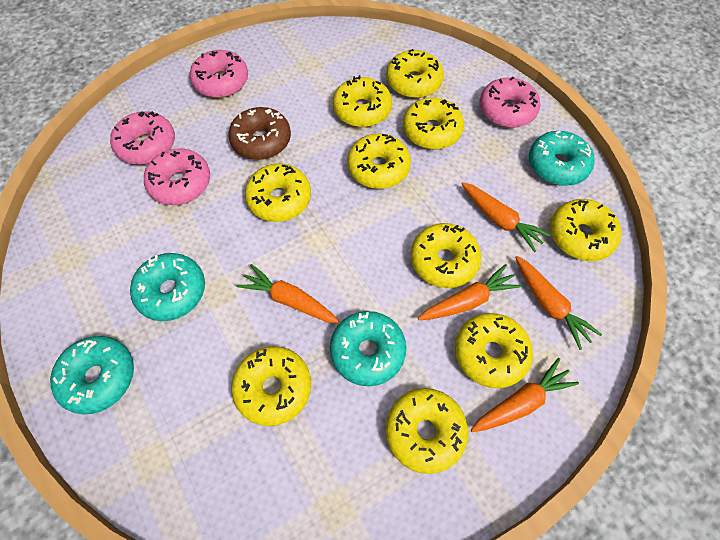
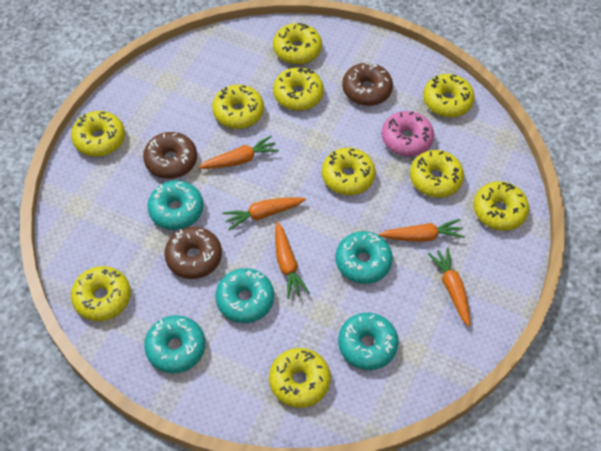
brown donut: [228,107,291,160] = 1 -> [143,132,197,179] [164,227,222,279] [342,63,393,106] = 3
pink donut: [110,111,175,165] [144,148,210,205] [190,50,248,98] [480,77,541,128] = 4 -> [382,111,434,156] = 1
turquoise donut: [50,336,134,415] [130,253,205,321] [330,311,406,386] [529,130,594,186] = 4 -> [144,315,205,373] [147,180,203,230] [215,268,274,323] [335,231,393,284] [338,313,399,370] = 5

